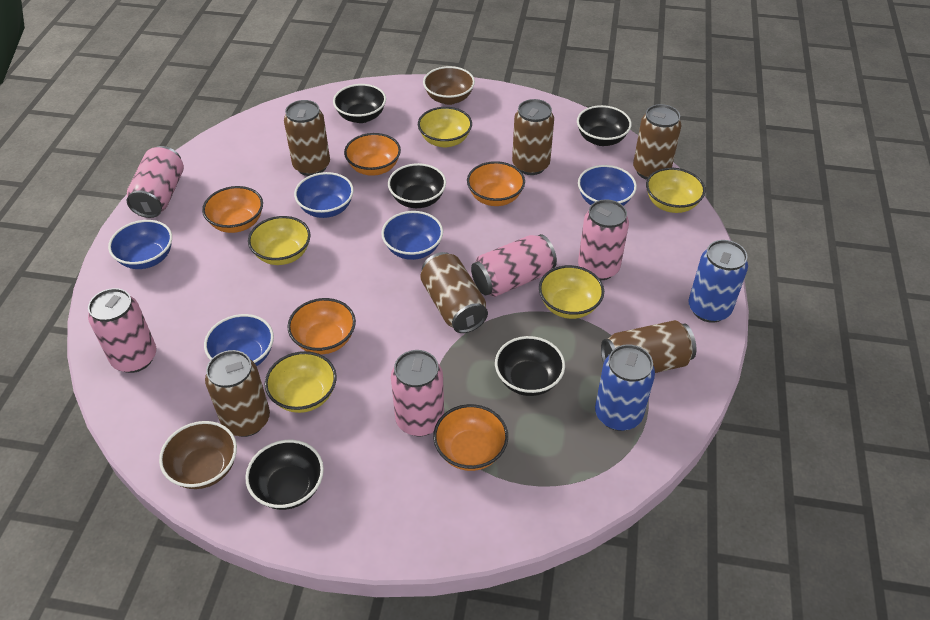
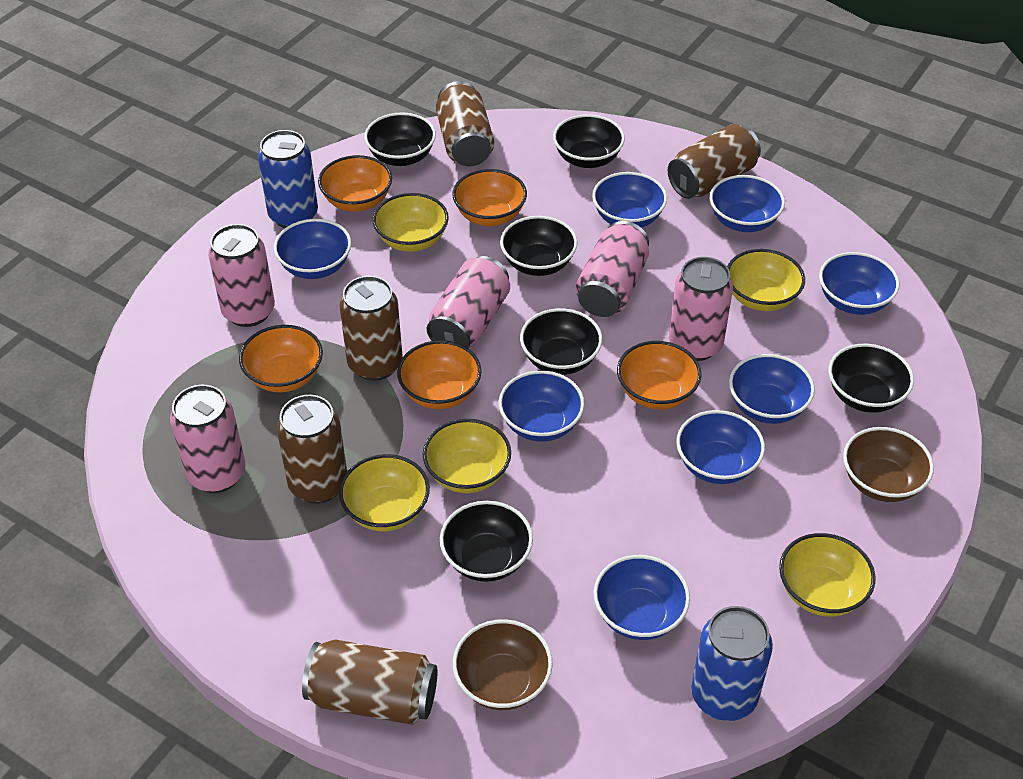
black bowl: [245,440,324,510] [333,84,386,123] [388,163,446,208] [495,336,565,396] [577,105,632,146] = 5 -> [364,112,436,166] [440,501,533,582] [500,216,577,276] [520,308,602,375] [553,114,625,168] [829,344,914,413] = 6
blue bowl: [108,220,172,269] [204,314,274,366] [294,172,354,218] [381,211,443,260] [578,165,637,206] = 5 -> [274,219,351,279] [499,371,584,442] [592,172,667,228] [593,555,690,640] [676,410,765,484] [710,175,785,232] [729,354,815,424] [819,252,900,315] = 8
brown can: [205,350,270,437] [284,100,330,176] [420,252,488,333] [512,99,554,175] [601,320,696,373] [633,104,682,180] = 6 -> [277,395,347,504] [302,639,438,725] [339,276,403,381] [436,81,494,166] [668,124,761,199] = 5

